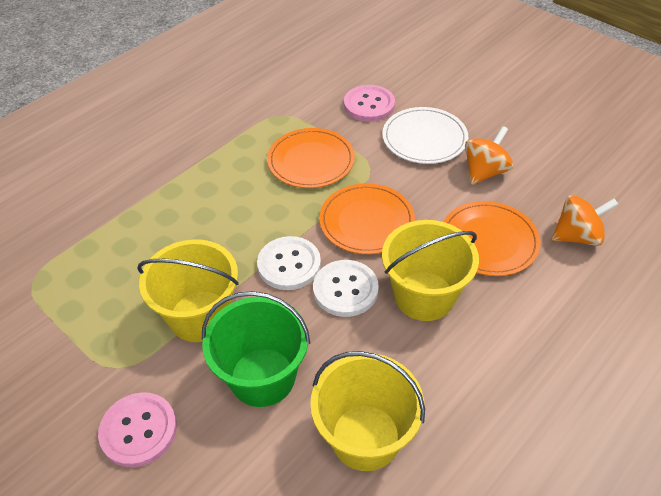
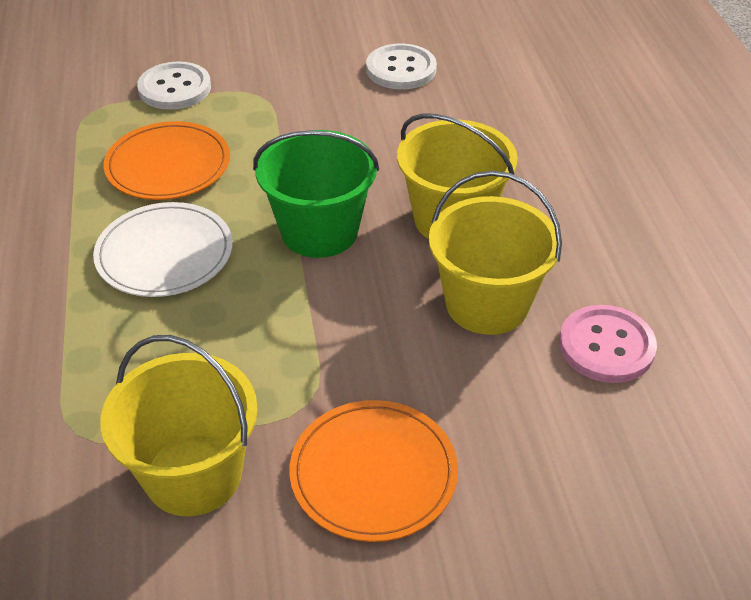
orange plate: [267,128,355,188] [319,183,415,254] [443,201,541,276] = 3 -> [104,121,230,200] [289,400,458,542] = 2
orange spinning top: [465,126,513,185] [552,195,619,246] = 2 -> none = 0
pink button: [98,392,177,467] [344,85,395,122] = 2 -> [559,305,657,383] = 1

